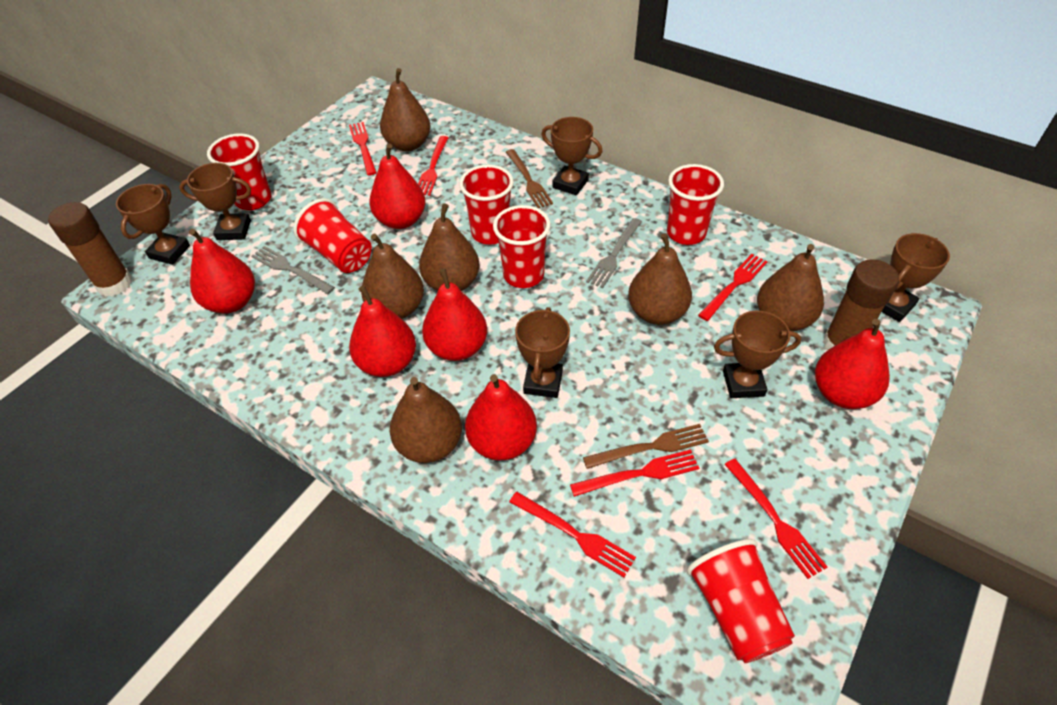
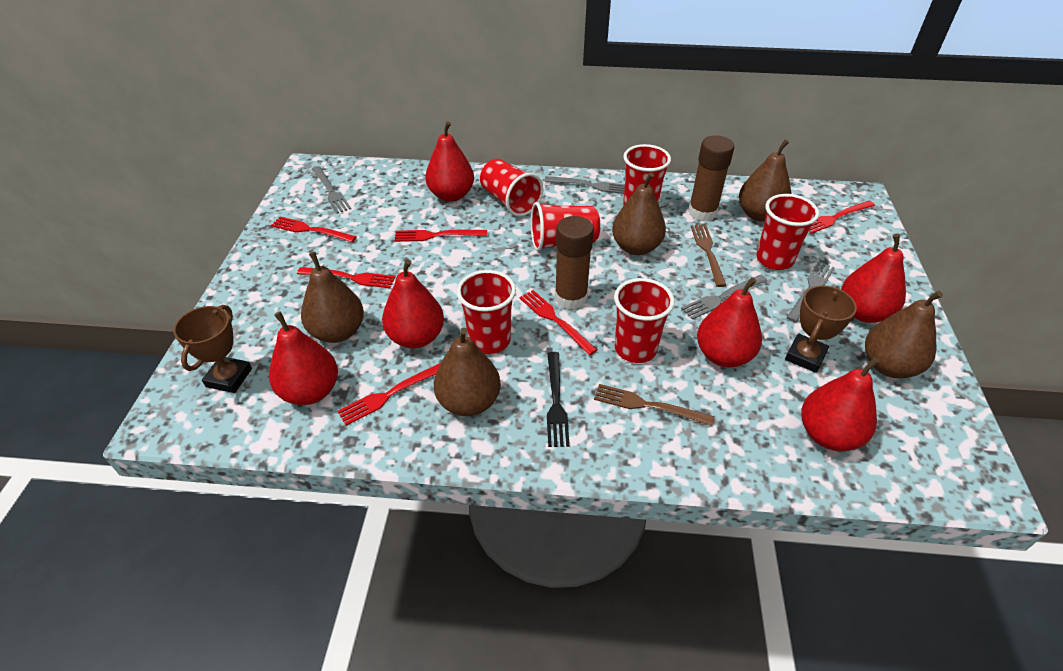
black fork: none = 0 -> [547,352,570,447] = 1
brown pear: [361,233,424,319] [380,68,431,151] [390,377,462,463] [419,203,480,291] [628,233,692,325] [757,244,824,331] = 6 -> [301,252,364,343] [434,328,501,416] [612,172,666,255] [739,139,791,222] [865,291,943,378] = 5
brown trophy: [116,184,190,265] [179,163,251,240] [515,307,570,398] [541,117,602,196] [714,311,801,398] [882,233,950,322] = 6 -> [173,305,252,393] [785,285,857,373] = 2
grey fork: [252,246,335,294] [586,218,642,288] = 2 -> [312,166,351,214] [544,176,625,194] [681,275,767,320] [786,261,835,322] = 4

